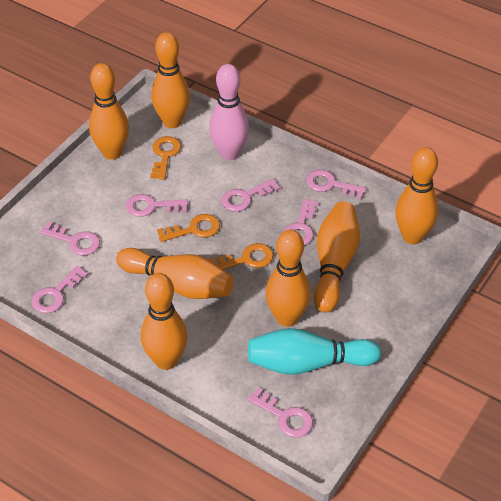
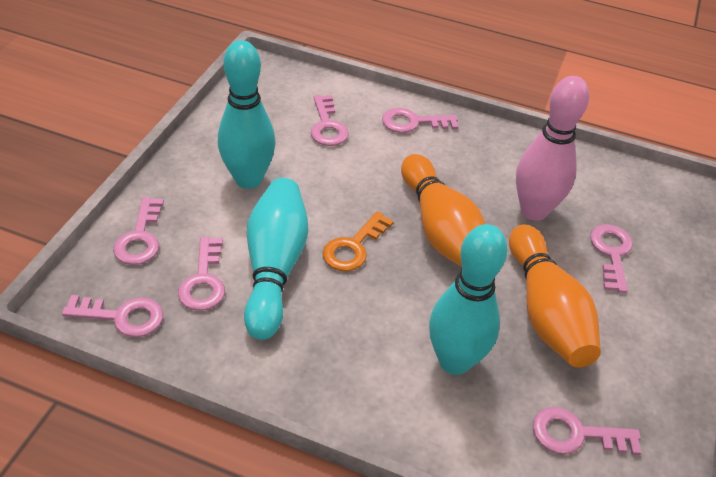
orange bowling pin: [89,63,129,160] [116,248,234,299] [141,273,188,370] [151,32,190,128] [266,230,311,327] [314,201,360,313] [395,147,438,244] = 7 -> [401,154,485,267] [509,224,601,368] = 2
orange key: [150,136,181,180] [157,214,220,242] [209,243,273,269] = 3 -> [323,211,394,271] = 1
turquoise bowling pin: [248,328,381,375] = 1 -> [218,40,276,189] [244,178,308,340] [429,224,508,375] = 3

